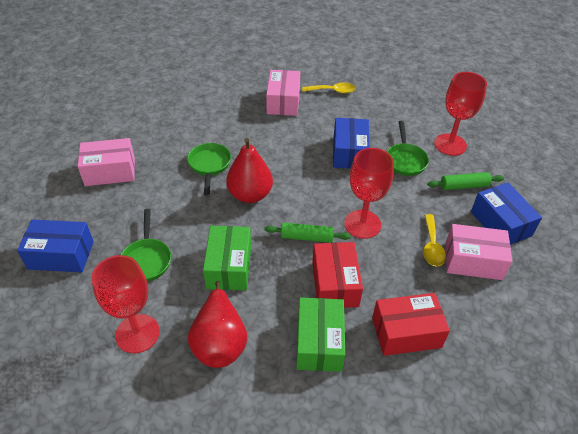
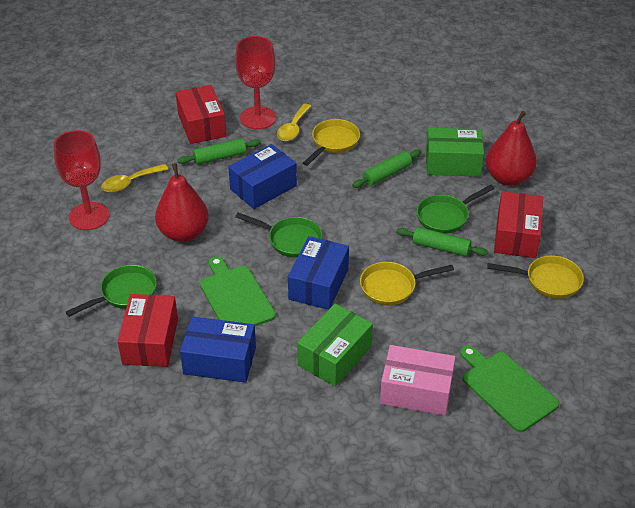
green cutting board: none = 0 -> [200,256,276,326] [460,345,559,432] = 2
green rolling pin: [264,223,351,243] [427,172,504,190] = 2 -> [177,138,261,165] [352,150,421,188] [396,227,488,257] = 3
pink box: [78,138,135,186] [266,70,300,116] [445,224,512,280] = 3 -> [380,345,455,416] = 1
red box: [312,242,363,308] [372,293,450,356] = 2 -> [118,294,178,367] [176,85,226,144] [494,191,543,258] = 3
red goblet: [91,255,160,353] [344,148,394,239] [434,72,487,156] = 3 -> [53,130,110,230] [235,36,276,129] = 2
yellow pan: none = 0 -> [303,119,360,166] [360,262,454,305] [487,255,584,299] = 3

